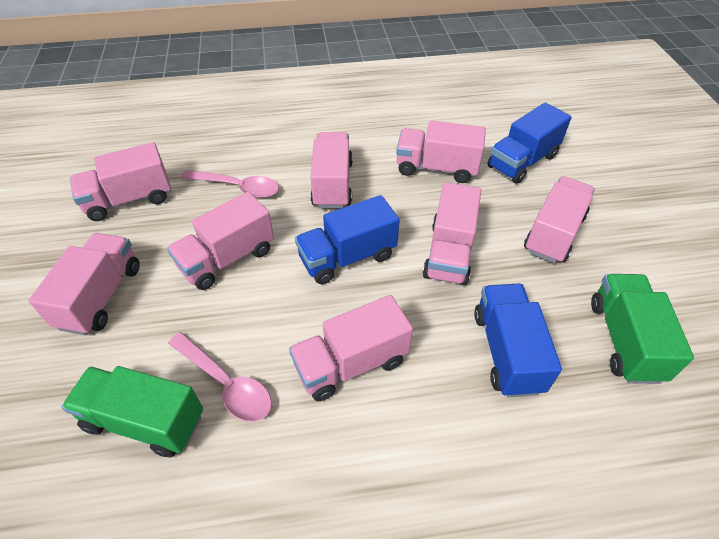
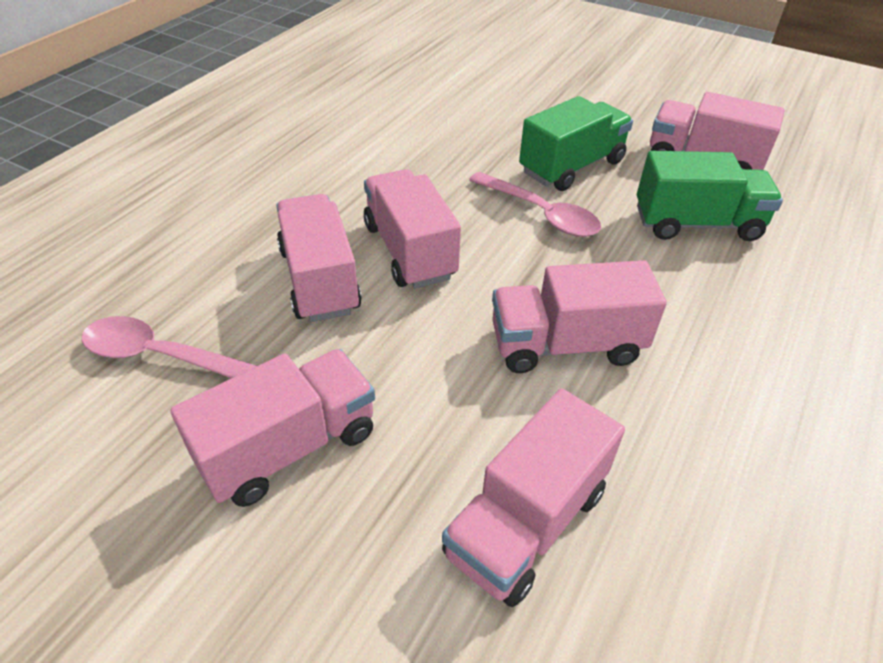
blue truck: [295,195,400,284] [474,284,562,397] [487,103,572,184] = 3 -> none = 0
pink truck: [29,233,140,335] [70,142,171,221] [167,192,274,290] [289,295,413,401] [310,132,353,208] [396,120,486,183] [423,182,481,286] [524,177,595,263] = 8 -> [170,349,375,507] [276,194,362,322] [364,169,461,288] [442,388,625,607] [492,260,667,373] [650,92,785,170] = 6

